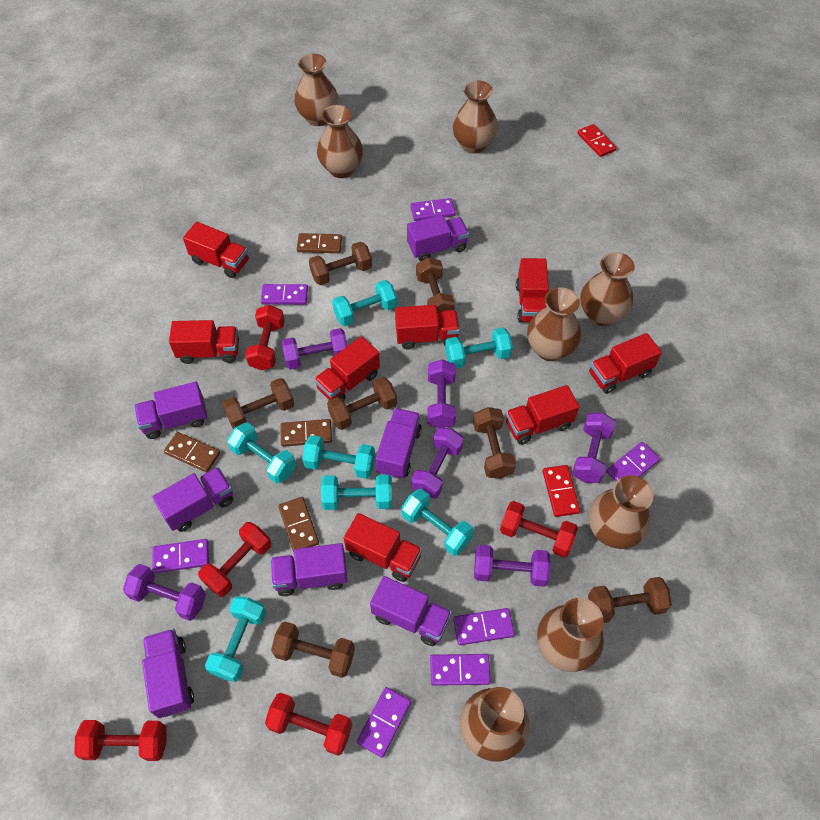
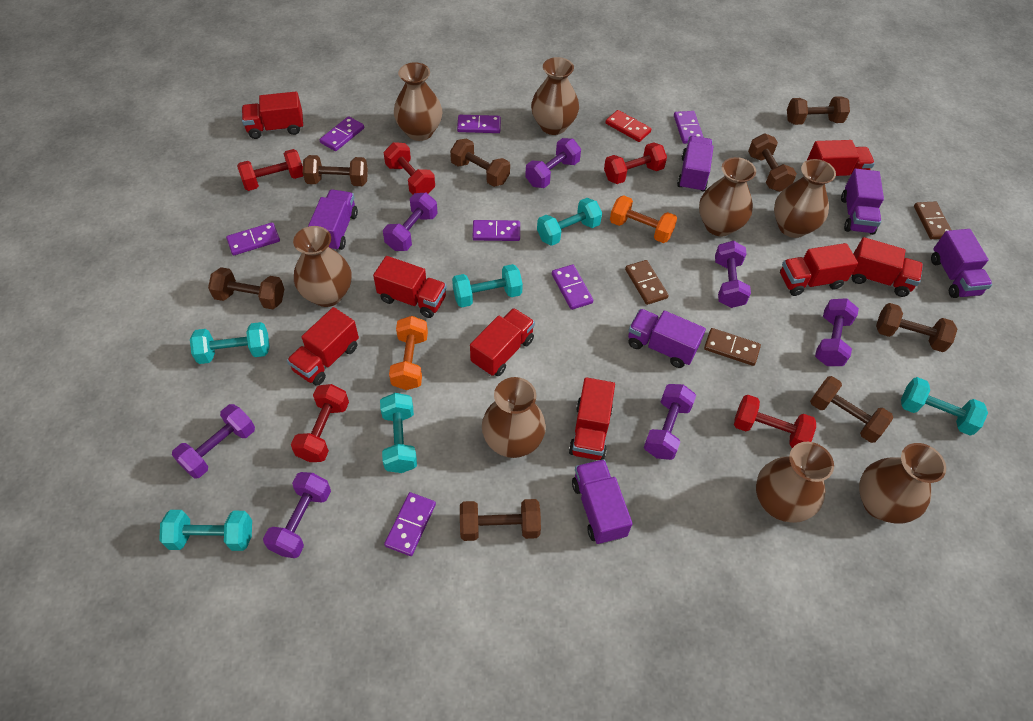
brown domino: [164,432,220,472] [278,497,319,552] [281,419,332,447] [297,233,342,253] = 4 -> [625,260,669,305] [704,328,761,366] [914,201,951,239] = 3
brown dumbbell: [222,378,294,429] [271,622,355,678] [309,242,372,285] [327,377,397,430] [416,258,455,315] [473,407,516,479] [588,577,672,623] = 7 -> [208,267,284,309] [302,155,368,186] [450,138,510,187] [460,499,541,541] [748,133,797,192] [787,96,850,125] [810,376,893,443] [876,303,957,352] = 8
orange dumbbell: none = 0 -> [389,316,428,390] [610,195,677,243] = 2
purple dumbbell: [123,564,206,621] [282,328,348,370] [411,427,464,498] [427,359,456,428] [474,545,551,587] [572,413,616,483] = 6 -> [172,404,255,478] [263,472,331,558] [383,193,438,251] [525,138,581,188] [644,384,696,460] [715,241,751,308] [815,298,859,366] = 7
purple truck: [134,382,208,439] [142,629,194,718] [152,467,233,532] [270,543,348,596] [370,576,452,646] [376,408,422,479] [407,215,469,261] = 7 -> [308,189,358,251] [572,459,632,544] [628,309,706,368] [677,136,713,192] [841,169,884,235] [931,229,992,298] = 6
red domino: [542,465,580,517] [577,124,617,157] = 2 -> [605,110,652,142] = 1
turquoise dumbbell: [205,596,266,682] [227,422,296,484] [302,435,375,479] [321,475,392,510] [332,280,397,326] [402,489,474,556] [445,328,513,368] = 7 -> [159,510,252,551] [190,322,270,364] [380,393,417,473] [452,264,523,308] [537,198,602,246] [901,377,988,435] = 6

